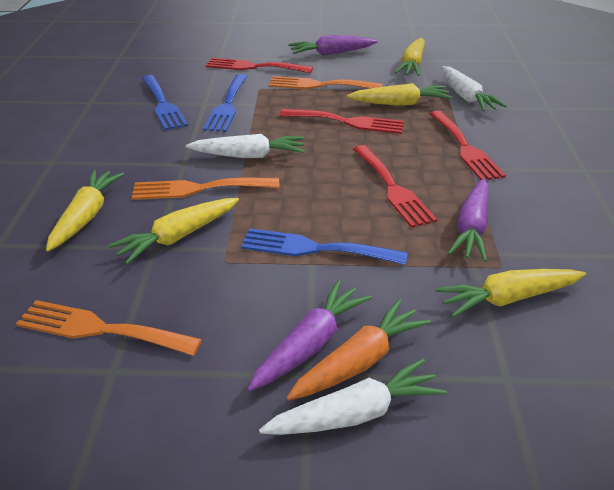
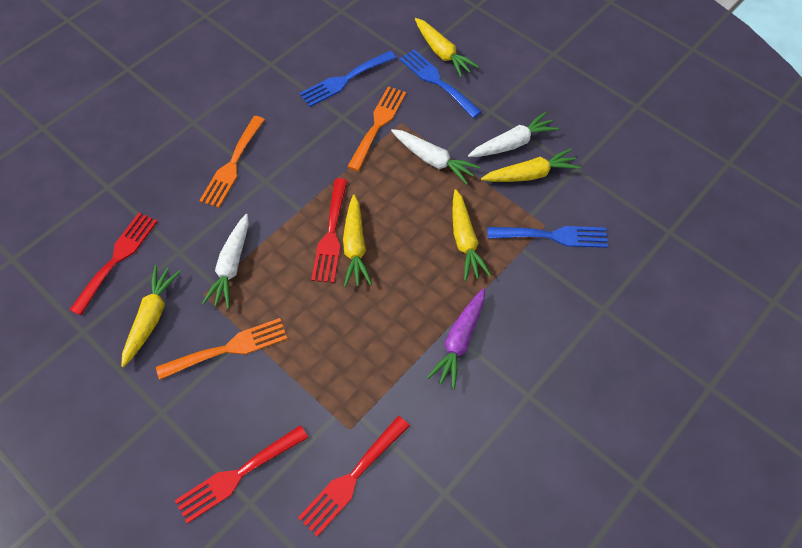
orange carrot: [286,299,431,401] = 1 -> none = 0
purple carrot: [248,280,372,391] [288,35,378,55] [448,178,489,262] = 3 -> [427,288,485,390] = 1

